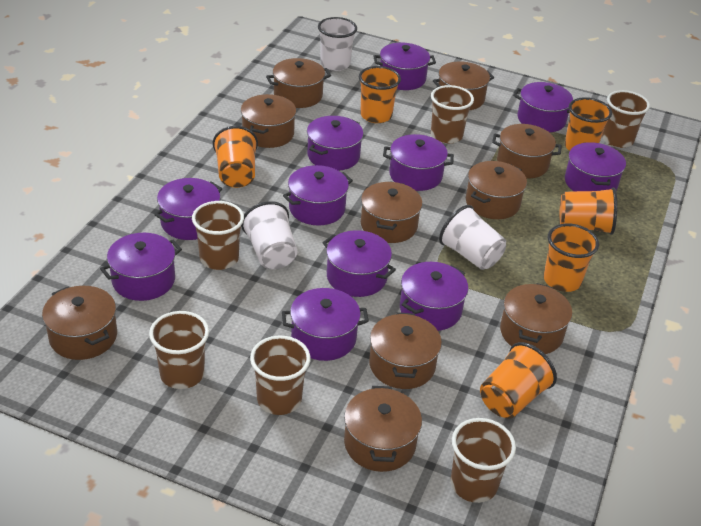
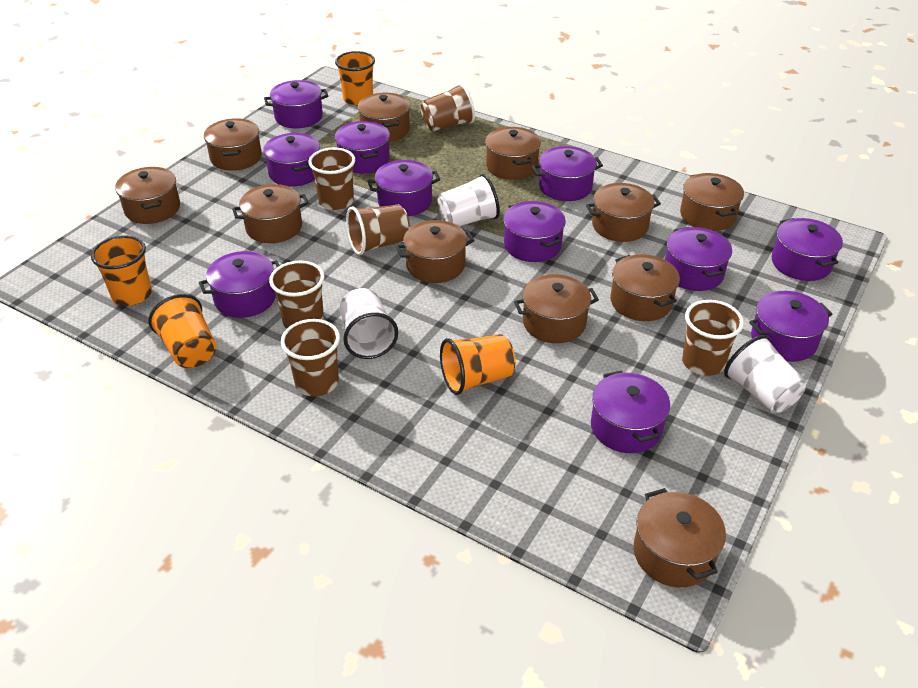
brown pot: [42,286,117,360] [241,94,296,148] [266,58,331,108] [344,386,422,472] [361,182,422,243] [369,312,442,389] [433,62,494,110] [466,161,527,219] [492,124,562,178] [500,283,572,354] = 10 -> [115,167,180,224] [204,118,262,171] [232,184,309,243] [358,93,410,142] [396,220,475,283] [485,127,541,180] [514,274,599,343] [586,183,661,242] [610,254,680,321] [634,488,726,587] [680,173,744,231] = 11
orange cup: [213,126,258,188] [359,66,401,123] [480,342,557,419] [544,224,599,292] [559,187,617,235] [565,97,612,151] = 6 -> [91,235,152,306] [148,294,216,368] [335,51,375,106] [440,334,515,395] = 4

